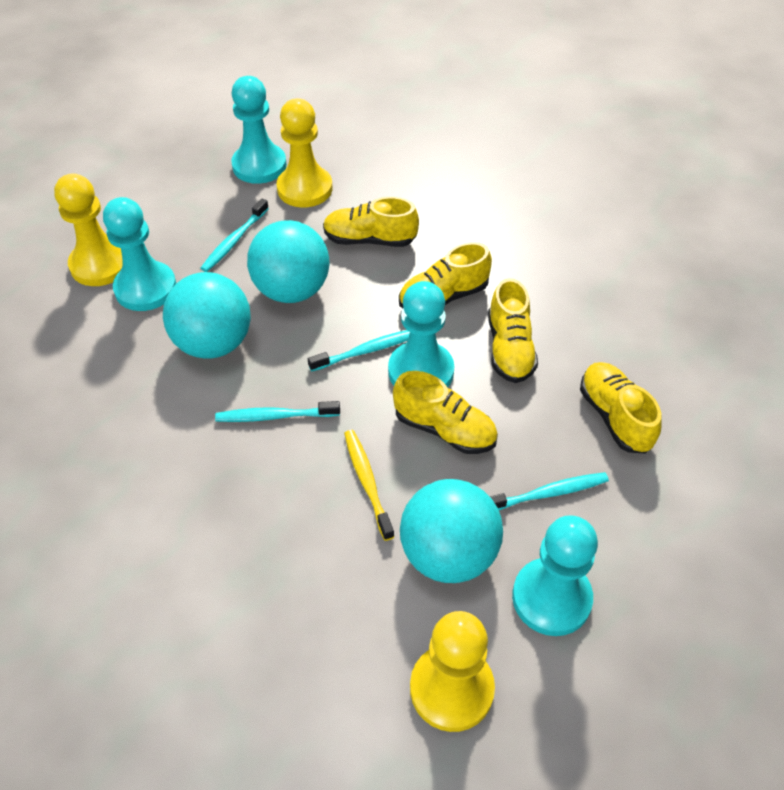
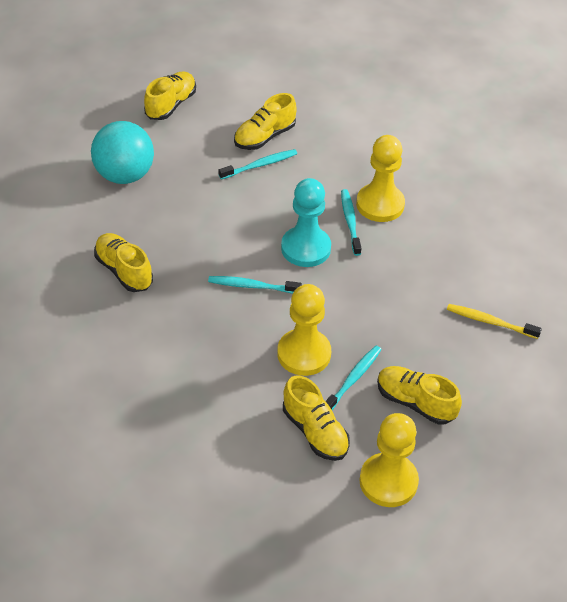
turquoise ball: [163,272,251,358] [247,220,330,303] [400,479,503,583] = 3 -> [91,121,154,184] = 1
turquoise pawn: [103,197,176,311] [231,76,287,184] [388,281,454,388] [512,515,598,636] = 4 -> [281,178,331,267] = 1

